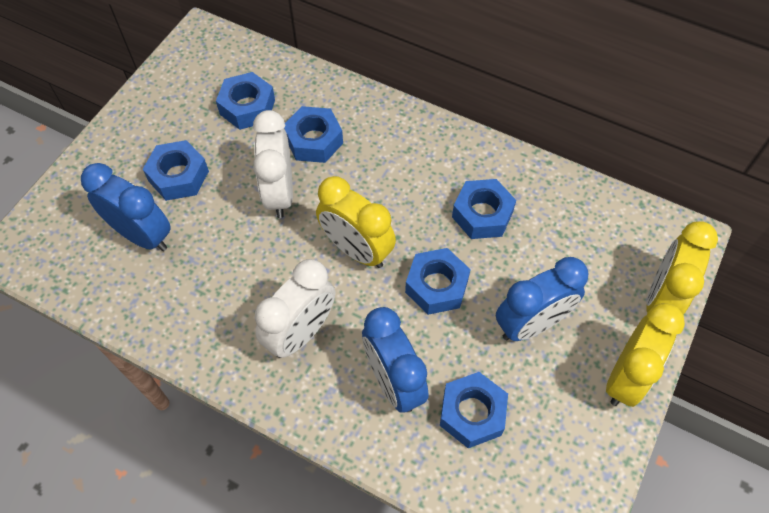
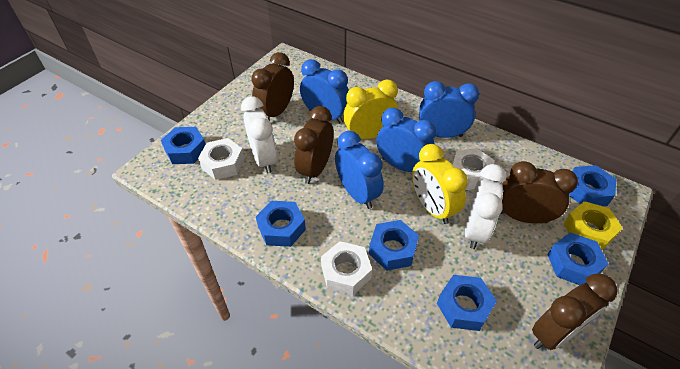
blue clock: [81,163,171,251] [362,307,429,413] [496,257,588,341] = 3 -> [300,59,349,123] [335,131,384,209] [376,108,436,172] [419,81,479,138] = 4
brown clock: none = 0 -> [251,52,294,120] [294,106,334,184] [501,161,578,223] [532,273,618,350] = 4
white nut: none = 0 -> [198,138,245,180] [321,241,372,296] [453,148,495,190] = 3
yellow clock: [316,176,396,268] [606,303,685,407] [646,221,718,315] = 3 -> [343,80,398,139] [412,144,468,224] = 2
yellow nut: none = 0 -> [563,201,622,250] = 1

